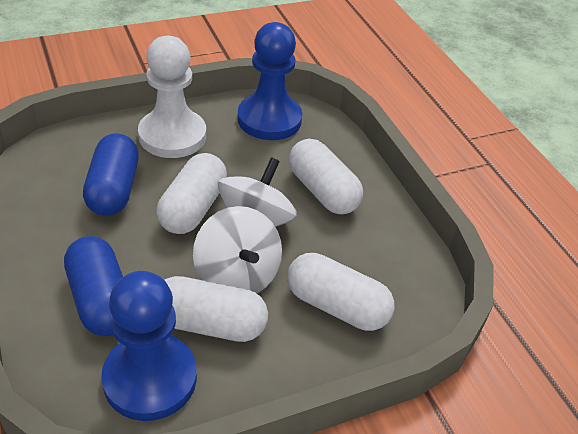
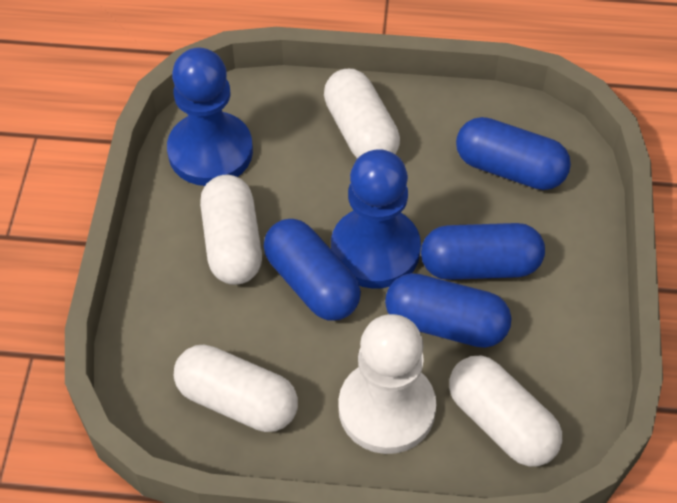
blue capsule: [64,236,123,336] [83,133,139,216] = 2 -> [264,219,361,321] [385,273,511,348] [421,223,545,280] [456,117,571,190] = 4
white spinning top: [193,206,282,294] [218,157,297,227] = 2 -> none = 0

